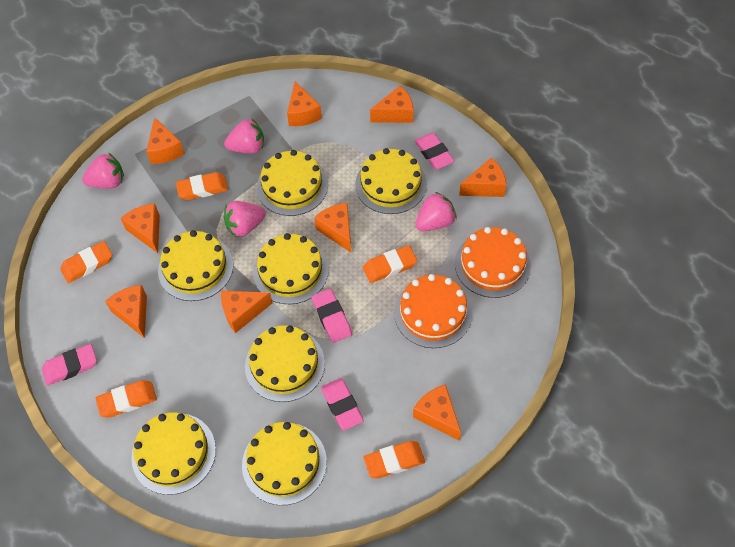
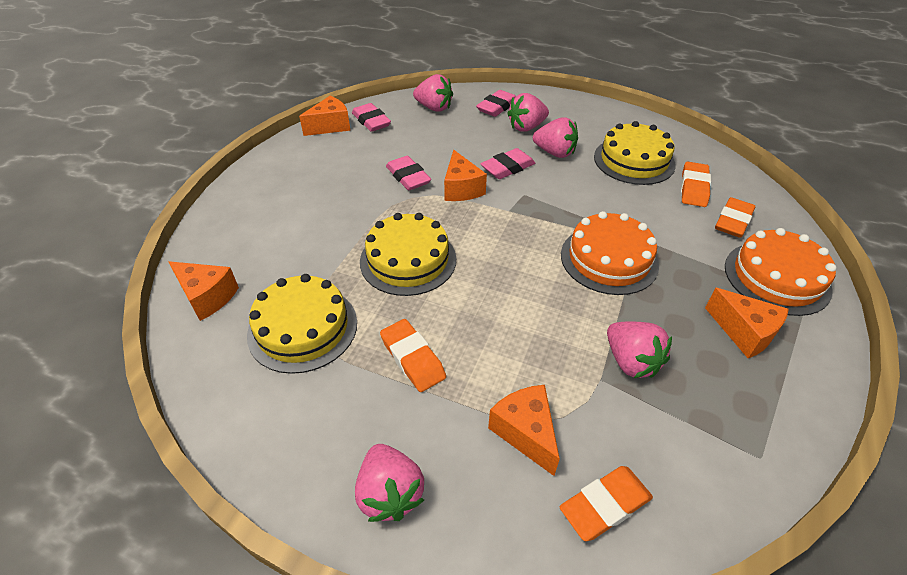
orange cheese: [105,285,147,338] [121,203,160,253] [146,117,185,164] [221,291,272,333] [287,81,322,126] [314,203,351,253] [370,86,413,123] [413,384,461,441] [459,158,507,197] = 9 -> [169,261,239,321] [299,96,351,136] [444,150,487,201] [488,385,560,476] [705,288,789,358] = 5
orange eraser: [60,241,112,283] [95,380,157,417] [176,172,228,200] [363,245,417,283] [364,441,425,478] = 5 -> [380,319,446,392] [560,466,653,541] [681,162,711,207] [715,197,755,238] = 4
pink strawberry: [82,153,124,188] [224,118,264,154] [224,201,266,237] [415,192,457,231] = 4 -> [355,444,424,522] [413,74,453,112] [507,93,549,132] [533,117,578,158] [607,322,672,378] = 5
yellow cake: [131,412,216,495] [158,230,233,301] [242,422,327,505] [245,325,325,402] [253,233,329,304] [257,150,328,216] [355,148,427,214] = 7 -> [247,274,357,374] [360,213,456,296] [594,121,676,185] = 3

